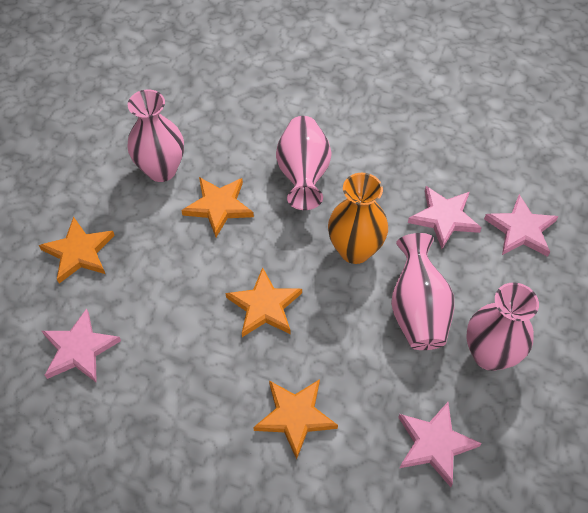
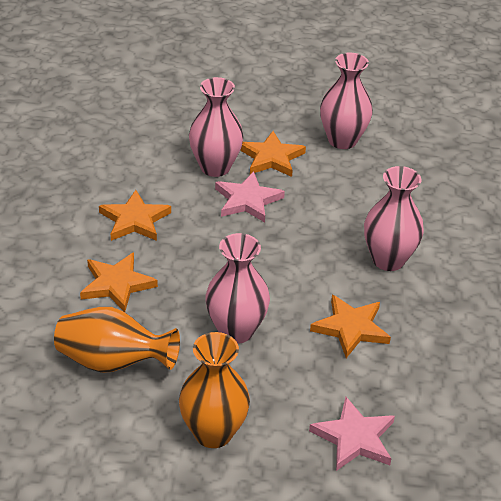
orange vase: [328,173,388,264] = 1 -> [54,307,180,373] [179,332,250,448] = 2
pink star: [42,308,121,383] [398,402,482,487] [408,186,482,249] [484,194,558,257] = 4 -> [215,172,285,222] [309,397,395,471] = 2

